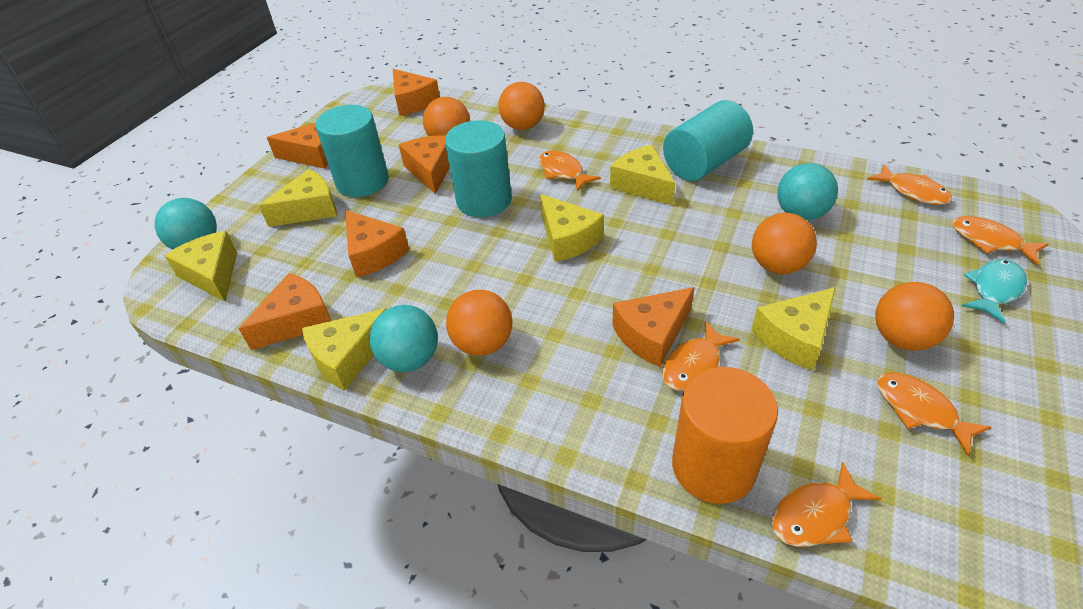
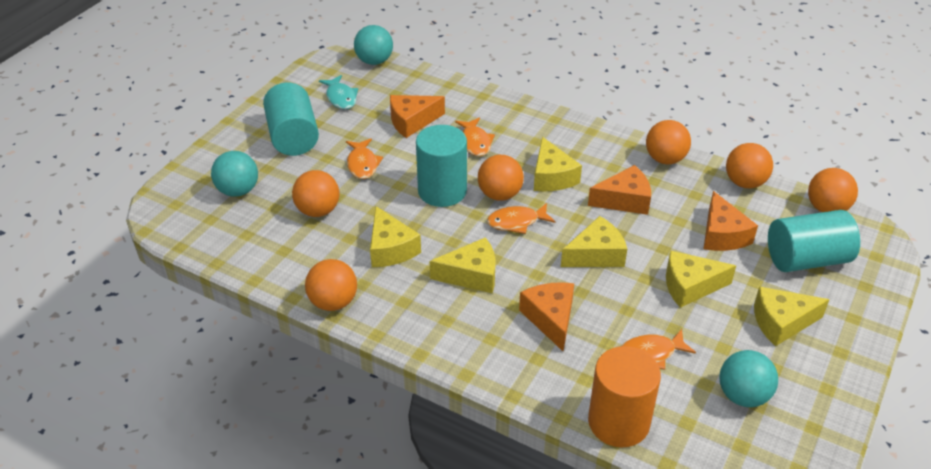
orange ball: [423,97,470,136] [446,290,513,356] [499,82,545,130] [752,213,817,274] [875,282,954,351] = 5 -> [292,170,339,217] [305,259,357,311] [478,155,524,201] [646,120,691,164] [726,143,773,188] [808,168,858,212] = 6
orange cheese: [239,273,331,350] [267,123,328,169] [345,210,409,278] [393,69,440,116] [399,135,450,194] [612,287,695,367] = 6 -> [390,95,445,138] [519,282,574,351] [588,165,651,215] [703,191,758,251] = 4
orange fish: [539,150,601,192] [662,321,740,391] [772,462,882,547] [867,164,952,205] [877,372,991,455] [952,216,1049,265] = 6 -> [346,139,383,179] [455,118,495,156] [487,203,555,234] [622,329,696,370] = 4

